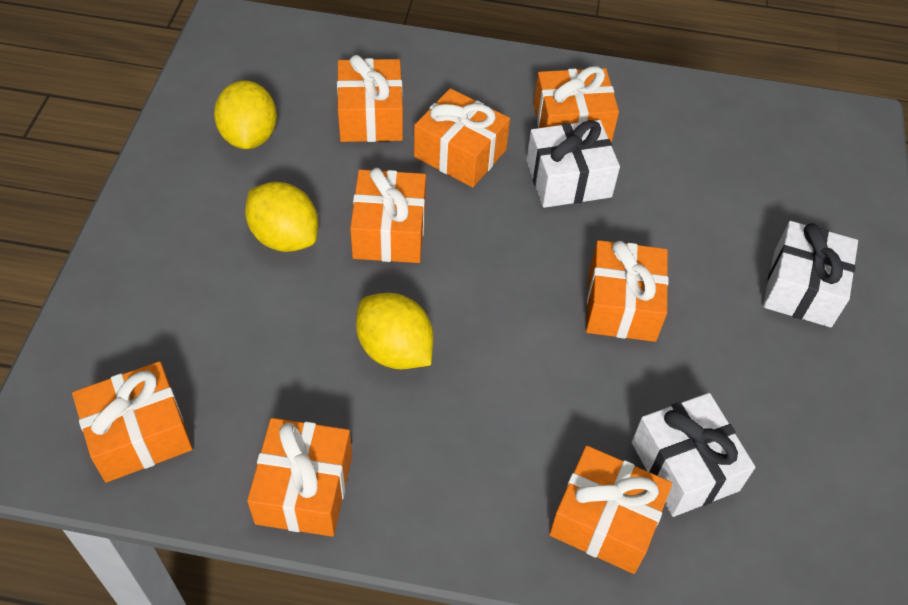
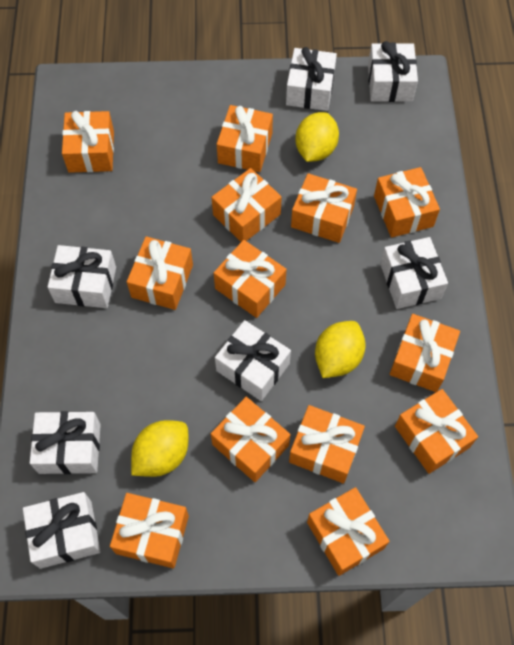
orange gift: [72,361,192,483] [247,418,352,537] [337,55,403,142] [350,168,426,263] [414,88,510,187] [534,66,619,143] [549,446,672,574] [586,240,668,342] = 8 -> [62,111,114,173] [110,493,189,568] [127,236,193,310] [211,397,290,482] [212,168,282,242] [214,240,287,318] [217,105,273,172] [289,405,365,483] [291,173,357,243] [307,487,390,576] [374,167,440,238] [390,314,460,392] [395,389,478,474] = 13
white gift: [526,120,620,208] [632,393,755,517] [763,221,858,327] = 3 -> [23,492,101,569] [30,411,101,474] [48,245,116,308] [215,320,291,401] [286,47,337,111] [368,41,418,102] [380,237,448,309] = 7

